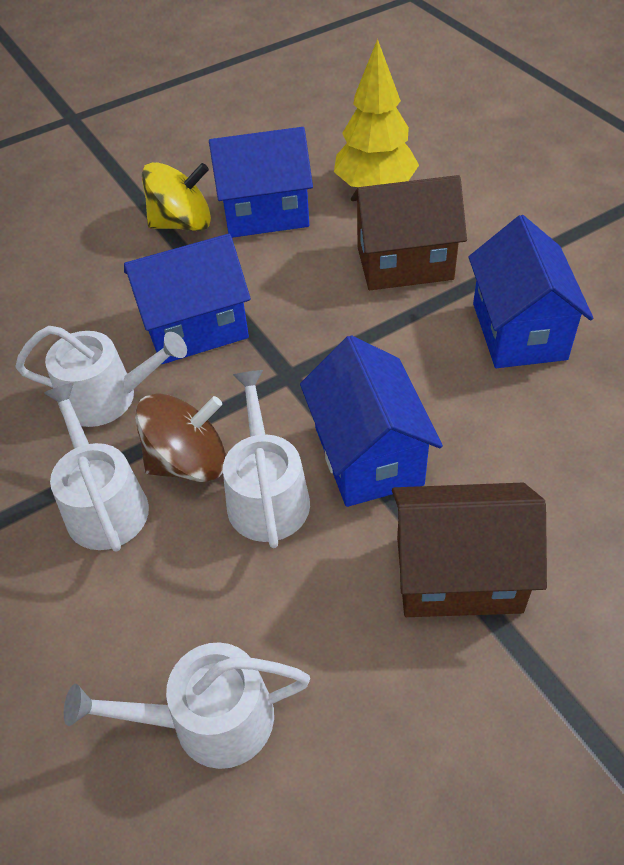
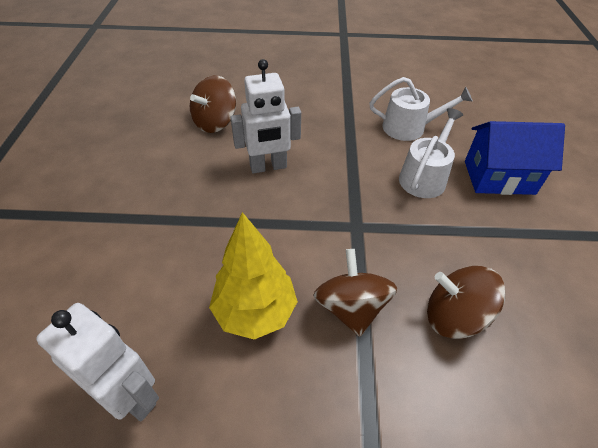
blue house: [124,234,251,364] [209,127,313,238] [300,335,443,507] [468,215,593,368] = 4 -> [465,121,565,195] = 1
brown house: [351,175,467,290] [392,483,547,617] = 2 -> none = 0
brown spinning top: [135,393,226,482] = 1 -> [190,75,236,133] [313,249,397,337] [427,266,506,339] = 3
white robot: none = 0 -> [36,303,159,421] [231,59,301,173] = 2
white watering can: [15,326,187,427] [44,383,149,552] [64,642,310,769] [223,370,310,548] = 4 -> [369,77,473,141] [399,108,463,198] = 2
yellow spinning top: [142,162,211,231] = 1 -> none = 0

